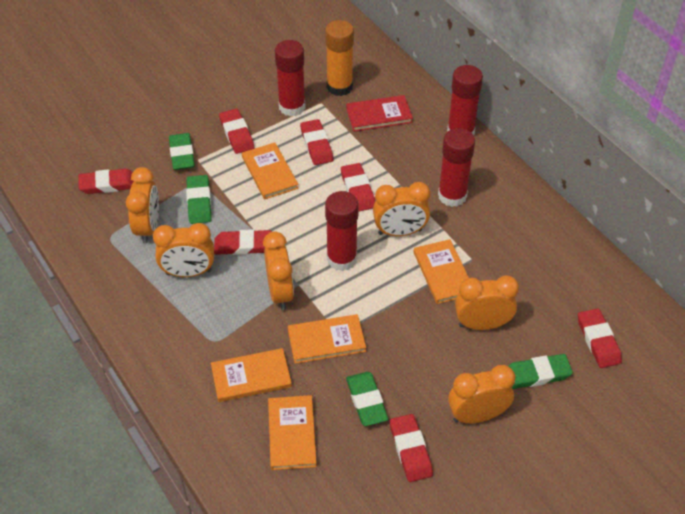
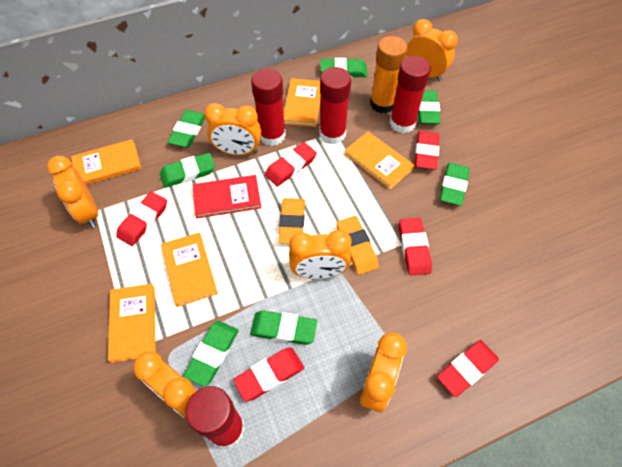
green eraser: [169,133,195,170] [186,175,212,224] [346,372,388,426] [508,354,573,389] = 4 -> [160,153,215,188] [167,110,205,147] [183,321,239,387] [250,311,317,345] [320,58,367,78] [418,90,441,124] [440,163,470,206] = 7
orange eraser: none = 0 -> [278,198,305,243] [336,216,379,275] = 2
red eraser: [78,169,134,194] [214,229,272,255] [219,109,255,154] [300,119,333,165] [341,163,375,212] [390,414,433,482] [578,308,622,368] = 7 -> [116,191,167,246] [233,348,304,402] [265,142,317,187] [399,218,432,275] [415,131,439,170] [437,340,499,397] = 6

